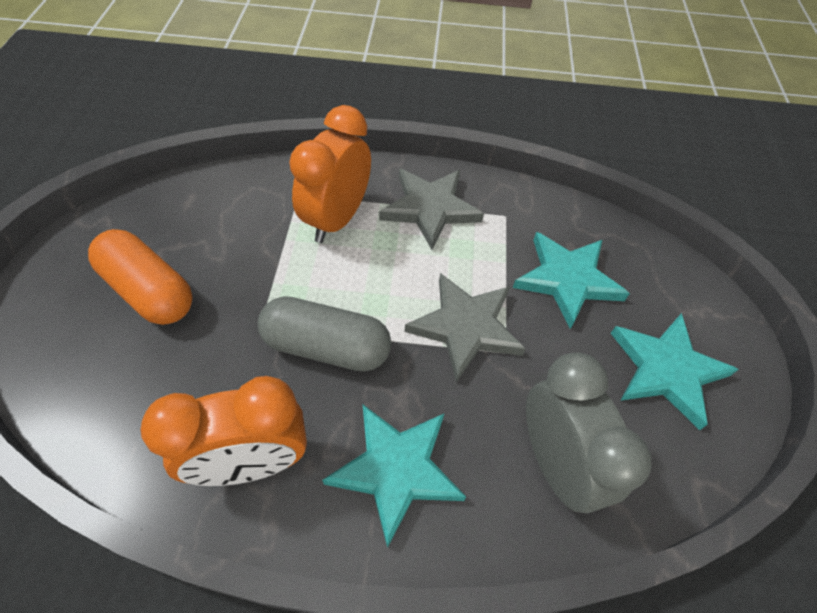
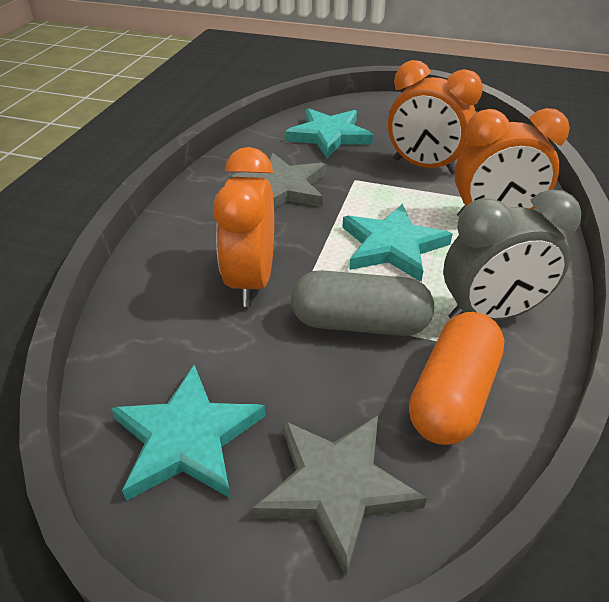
orange clock: [141,376,307,486] [289,105,371,243] = 2 -> [213,147,274,307] [388,60,483,174] [454,108,570,217] = 3

